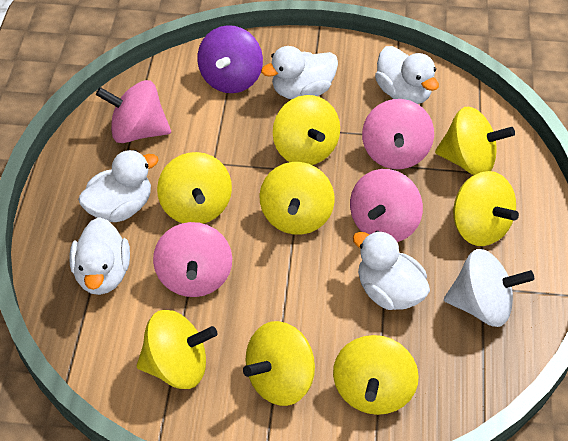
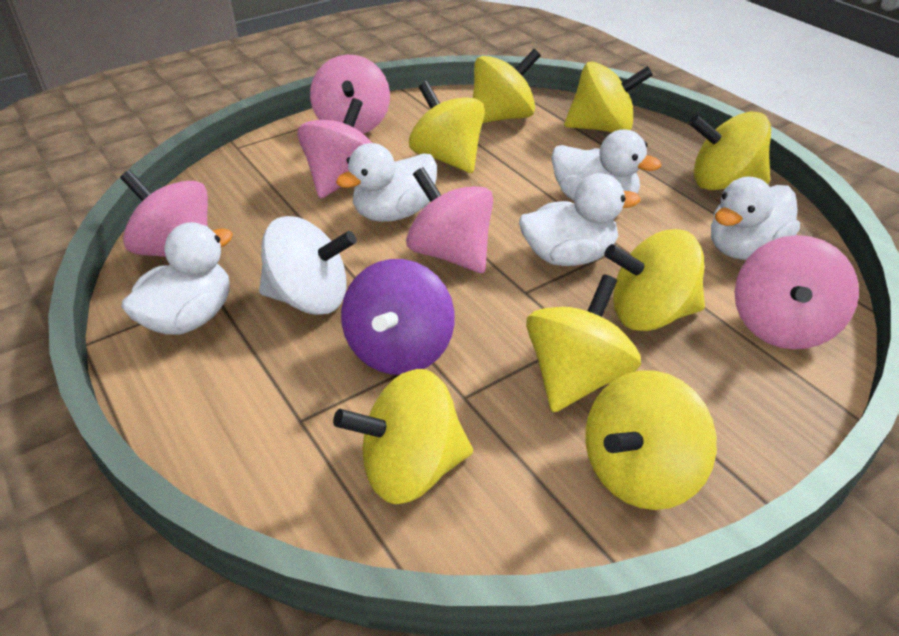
pink spinning top: [96,80,171,143] [153,222,232,297] [350,169,423,242] [362,99,434,169] = 4 -> [120,170,208,257] [297,98,372,198] [310,55,390,134] [406,167,493,273] [735,235,859,349] = 5

